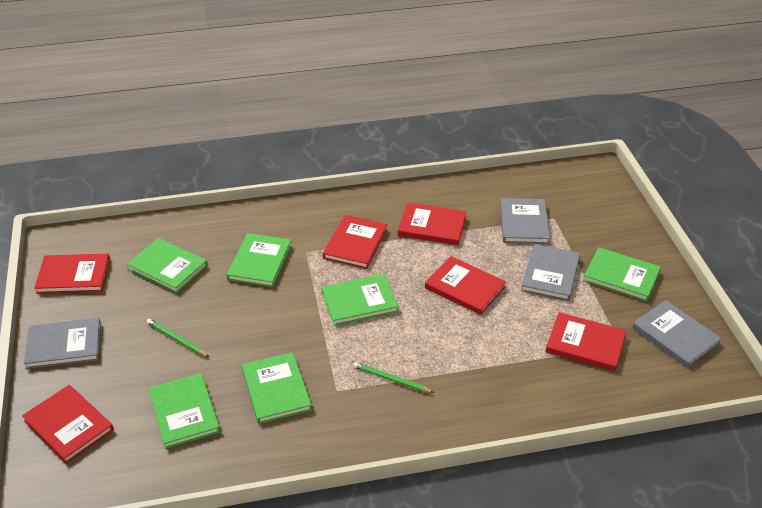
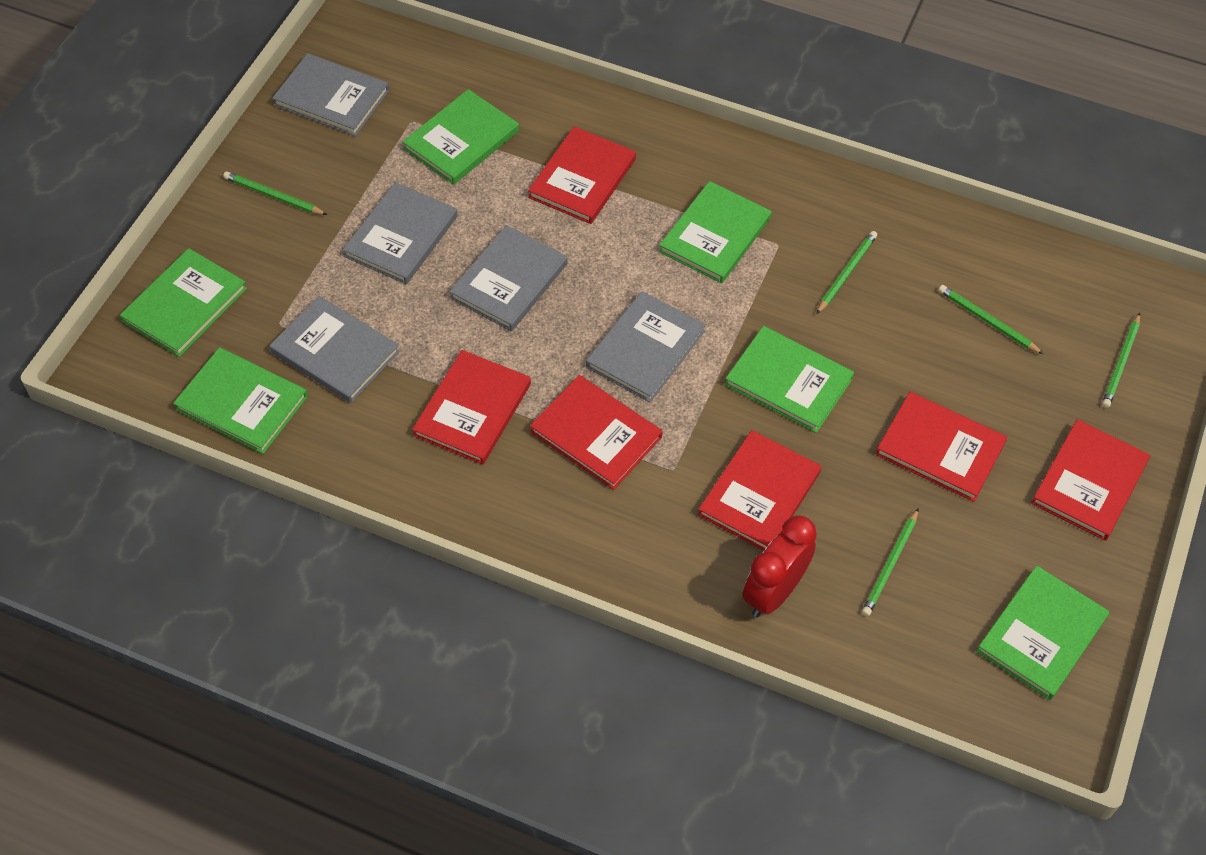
green pencil: [147,319,209,357] [353,362,434,393] = 2 -> [223,172,327,215] [817,231,877,314] [862,508,919,616] [938,285,1043,354] [1102,313,1140,408] = 5
grey book: [24,318,101,369] [500,198,550,244] [521,244,580,301] [632,300,721,368] = 4 -> [269,296,400,403] [272,53,389,136] [343,182,458,284] [449,225,567,331] [586,291,706,403] = 5
red clock: none = 0 -> [743,515,817,617] = 1

